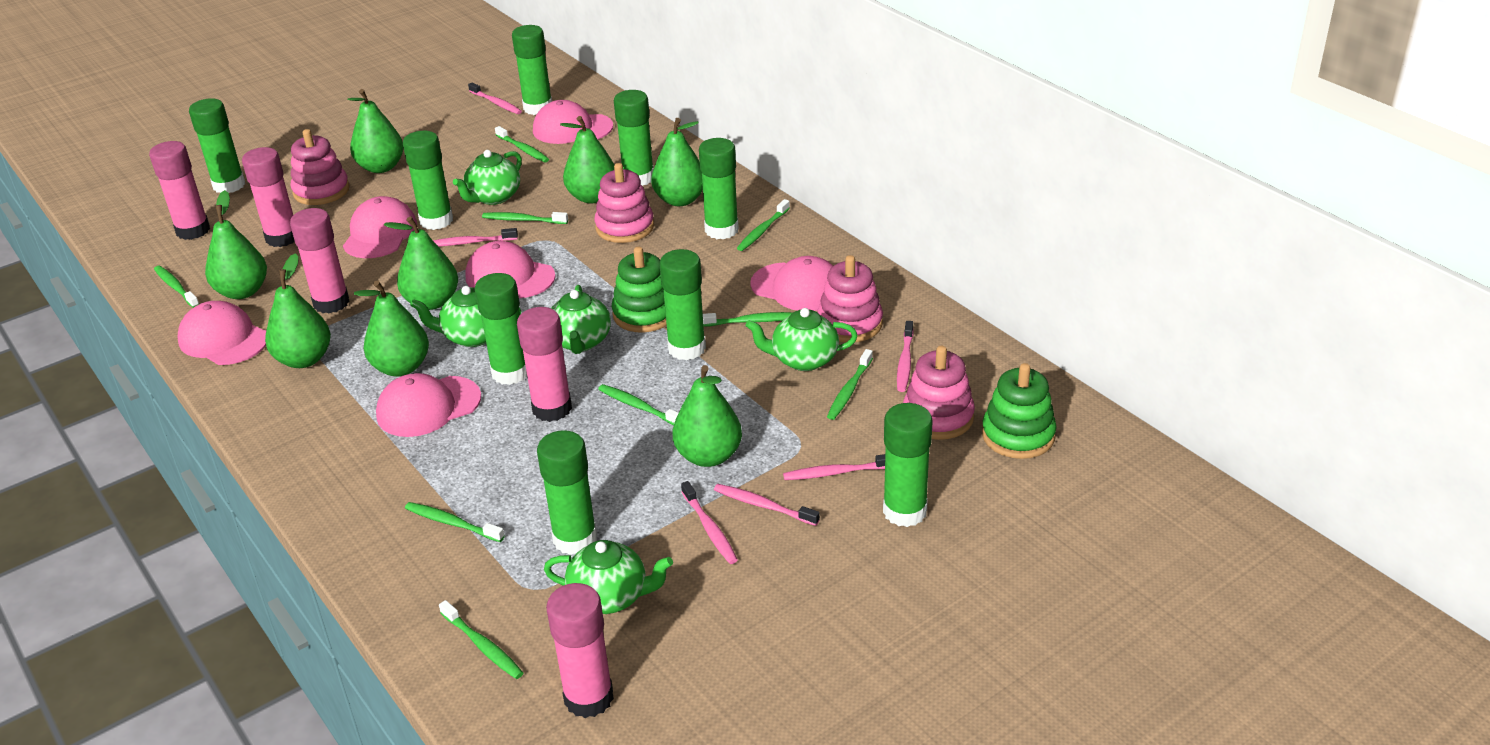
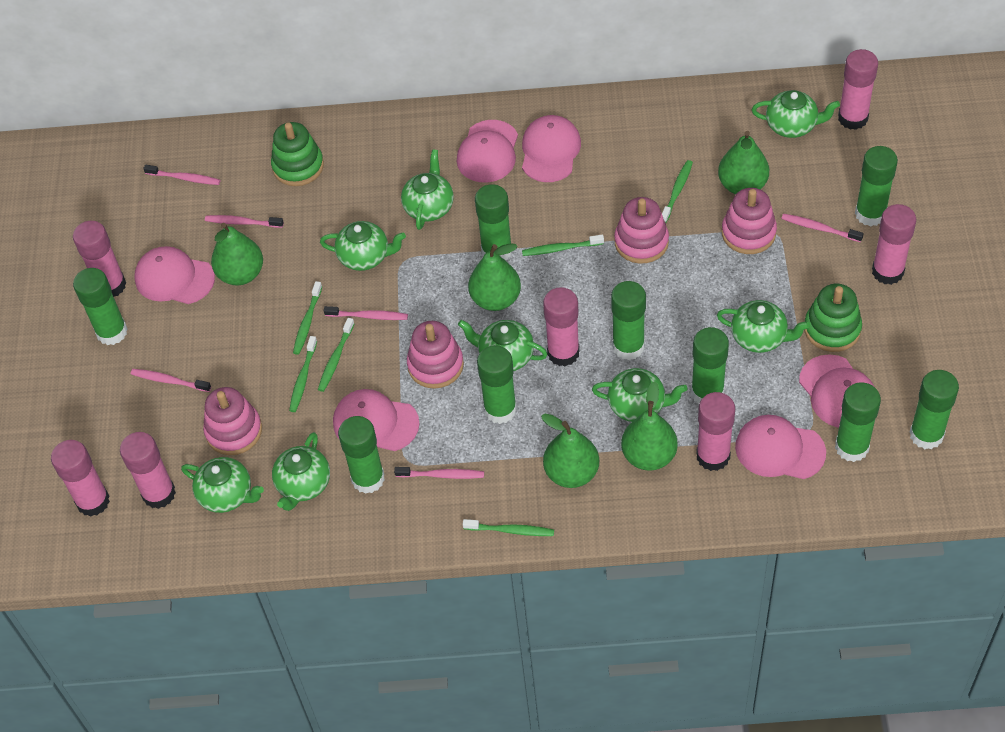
green pear: [205,190,267,299] [265,253,331,368] [347,89,403,173] [354,280,429,377] [384,216,458,310] [560,116,614,203] [651,118,703,206] [672,365,742,467] = 8 -> [211,223,263,285] [468,244,521,311] [541,413,599,488] [621,381,678,471] [718,131,769,194] = 5
green teapot: [410,286,521,347] [453,150,522,205] [544,540,673,614] [551,285,611,354] [746,308,858,371] = 5 -> [181,457,264,513] [272,432,330,511] [320,221,406,271] [401,149,454,230] [458,320,548,371] [592,368,688,422] [717,300,810,353] [752,90,840,138] = 8
green toothbrush: [154,266,199,308] [405,502,505,542] [439,600,523,679] [482,212,568,224] [495,126,549,162] [598,384,678,425] [703,312,793,327] [737,199,790,251] [827,349,873,420] = 9 -> [289,336,317,412] [293,281,322,355] [318,318,355,392] [463,519,554,536] [522,234,604,256] [662,160,693,223] = 6
pink glue stick: [149,141,210,240] [242,147,295,247] [290,208,350,313] [517,307,572,422] [546,583,614,718] = 5 -> [51,440,110,517] [73,221,126,297] [120,432,176,509] [543,287,580,367] [696,392,735,471] [838,49,878,130] [872,204,916,285] = 7

